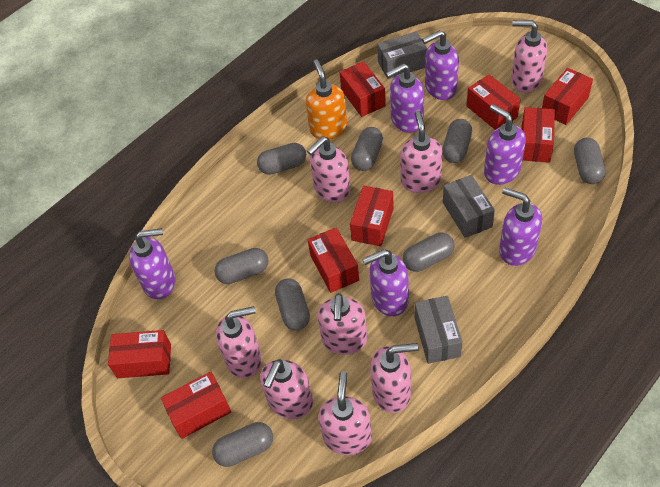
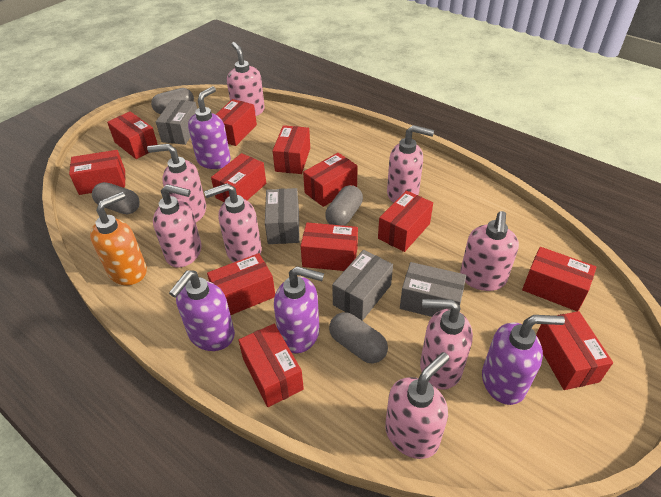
grey box: [377,31,427,79] [415,296,463,364] [443,175,495,238] = 3 -> [156,99,197,145] [265,188,300,244] [332,250,393,321] [400,262,466,317] = 4
grey capsule: [212,422,273,467] [214,248,268,284] [257,143,307,175] [275,278,310,331] [351,127,383,171] [403,233,455,272] [442,119,472,163] [574,138,606,184] = 8 -> [92,182,140,214] [151,88,194,114] [325,185,363,226] [329,312,388,364] = 4
purple soap dispenser: [129,228,176,299] [363,249,409,317] [386,63,424,133] [422,30,459,100] [484,104,526,185] [499,187,542,266] = 6 -> [169,270,235,351] [188,86,231,169] [274,266,324,354] [482,315,565,405] = 4
red box: [108,330,171,378] [161,372,231,439] [308,227,359,293] [340,61,386,117] [350,186,394,246] [467,74,521,130] [521,107,555,163] [542,68,593,125] = 8 -> [69,150,125,195] [107,111,158,159] [207,253,275,315] [211,153,266,202] [216,99,257,146] [238,324,304,407] [273,125,310,174] [301,222,358,271] [303,153,358,207] [378,190,433,252] [522,247,597,311] [536,311,613,390] = 12

